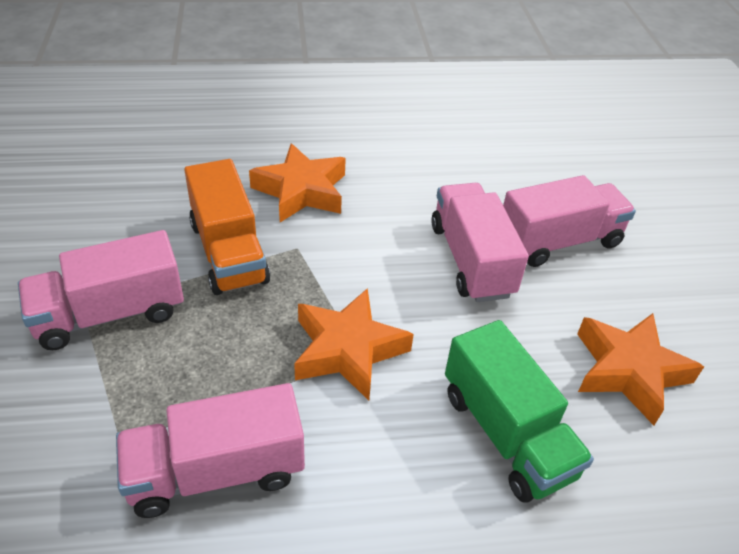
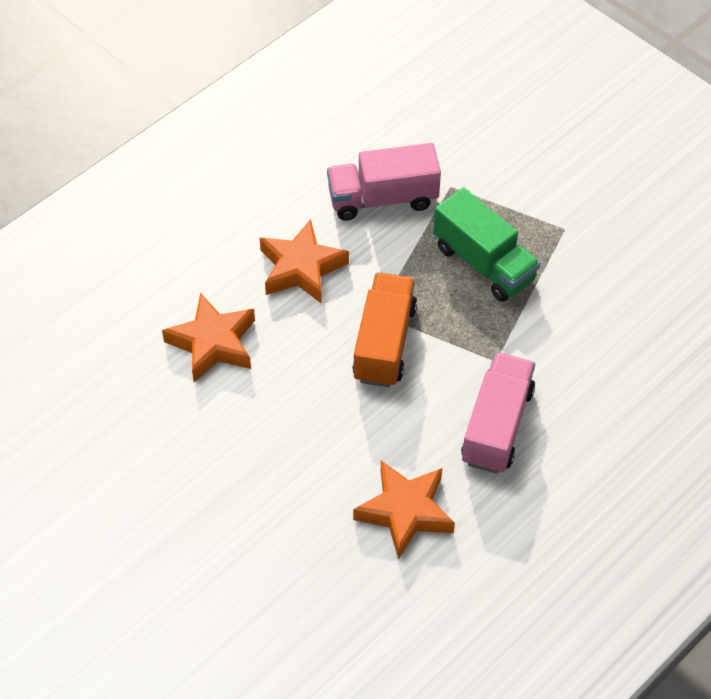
pink truck: [18,230,184,350] [116,383,305,518] [431,183,529,302] [503,175,636,267] = 4 -> [327,143,441,220] [461,352,535,474] = 2

